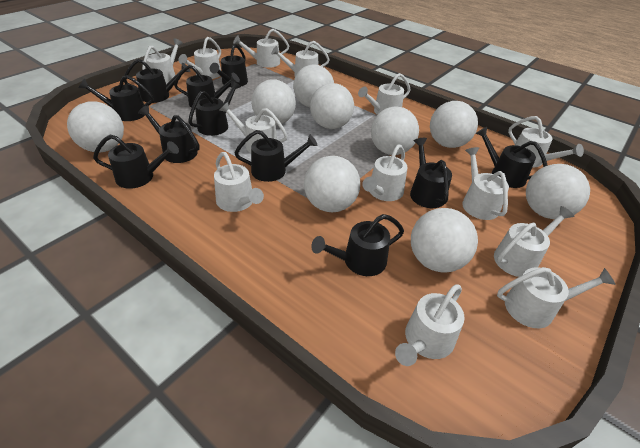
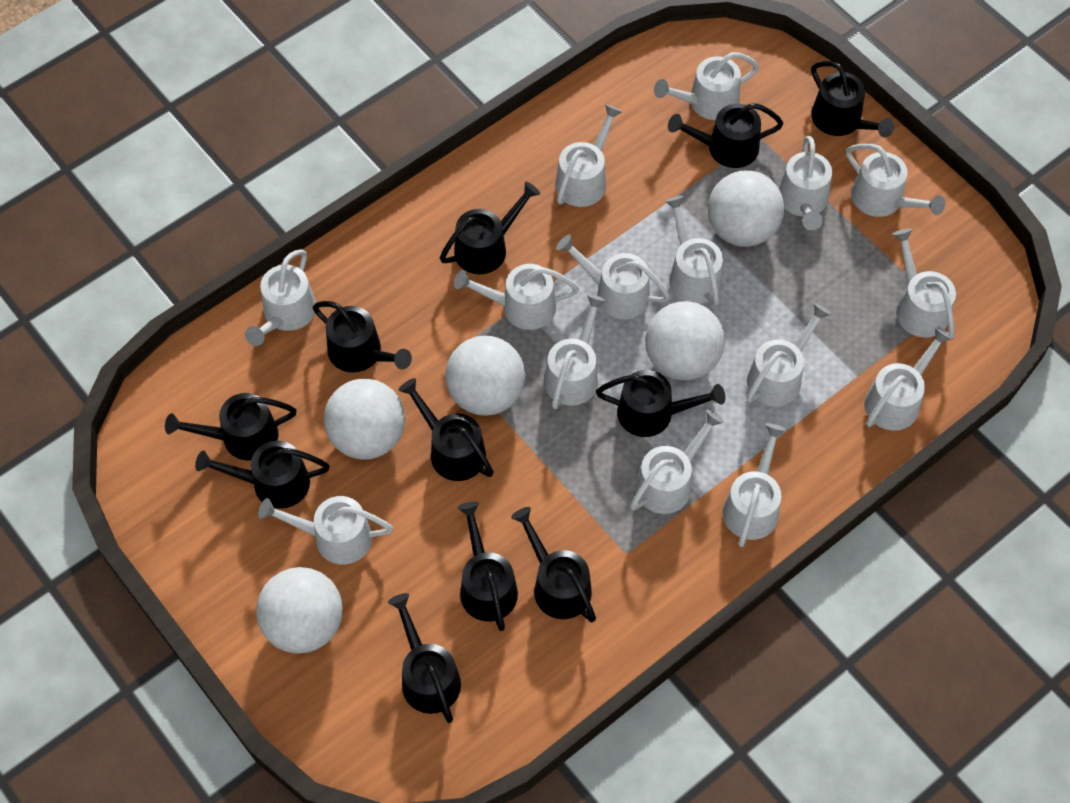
white ball: [67,101,124,152] [251,79,296,125] [293,65,334,107] [304,156,360,212] [310,83,354,129] [371,106,419,155] [411,208,478,273] [430,101,478,148] [526,164,590,219] = 9 -> [256,567,343,654] [324,379,405,460] [445,336,525,416] [645,301,725,380] [708,171,784,247] = 5
white watering can: [142,38,183,84] [178,37,221,79] [214,152,264,212] [219,102,288,153] [233,29,289,68] [271,41,330,76] [358,73,411,115] [362,144,408,201] [395,284,465,366] [462,147,509,220] [494,206,574,277] [497,267,616,328] [508,116,584,167] = 13 -> [245,249,316,346] [258,496,393,565] [454,264,579,330] [544,294,606,409] [555,104,623,207] [556,234,670,319] [630,410,724,514] [654,52,759,120] [665,196,723,306] [722,423,786,547] [746,303,832,407] [779,136,832,230] [846,144,945,217] [864,327,953,431] [892,228,956,338] = 15

